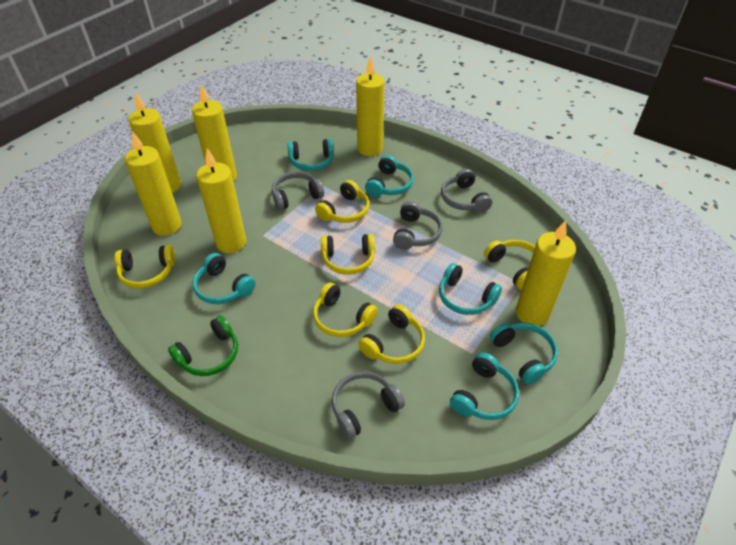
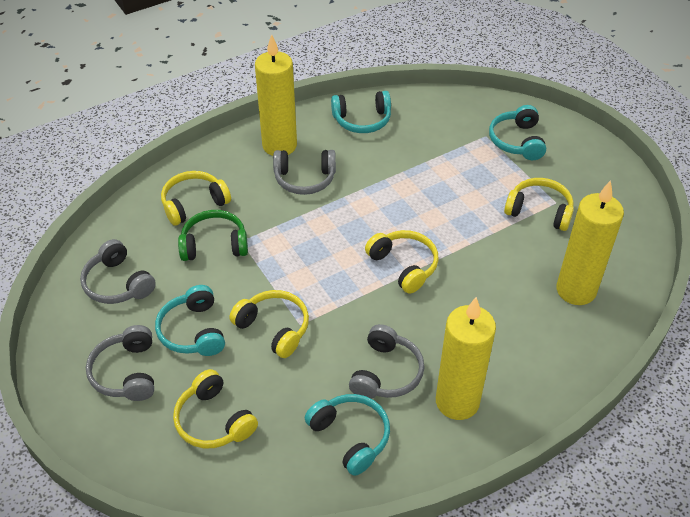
turquoise headphones: [193,253,255,304] [287,139,334,171] [365,155,414,197] [439,263,502,315] [450,352,519,420] [490,323,558,385] = 6 -> [155,285,225,356] [305,394,390,476] [331,91,391,133] [489,105,546,160] = 4
yellow candle: [125,131,182,236] [128,92,181,193] [192,85,237,182] [196,148,246,253] [356,57,385,156] [516,220,576,326] = 6 -> [255,34,297,156] [436,297,496,420] [556,180,624,305] = 3
yellow headphones: [115,245,176,288] [313,282,378,337] [315,180,369,223] [321,234,375,275] [358,304,425,364] [484,240,535,290] = 6 -> [161,171,231,226] [173,369,258,448] [229,290,309,358] [365,230,439,294] [504,178,574,231] = 5

